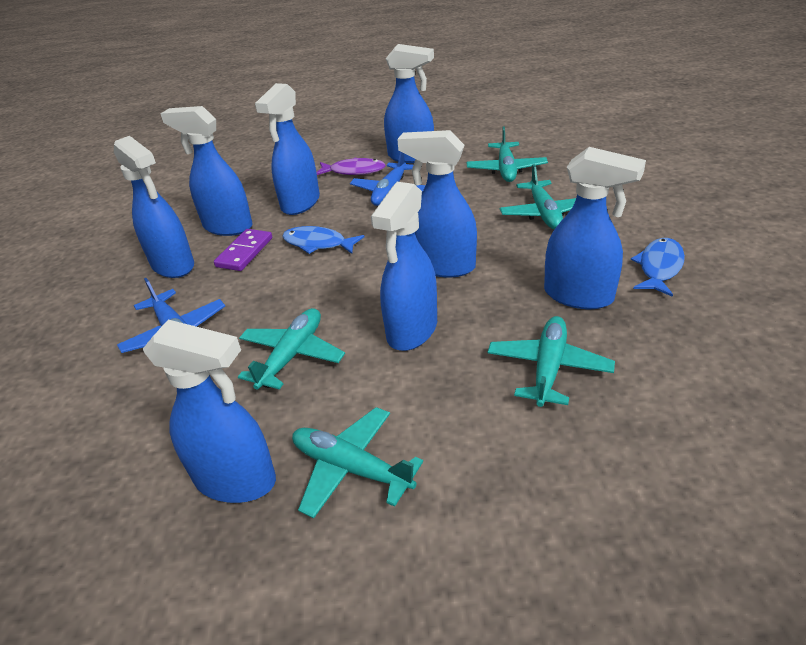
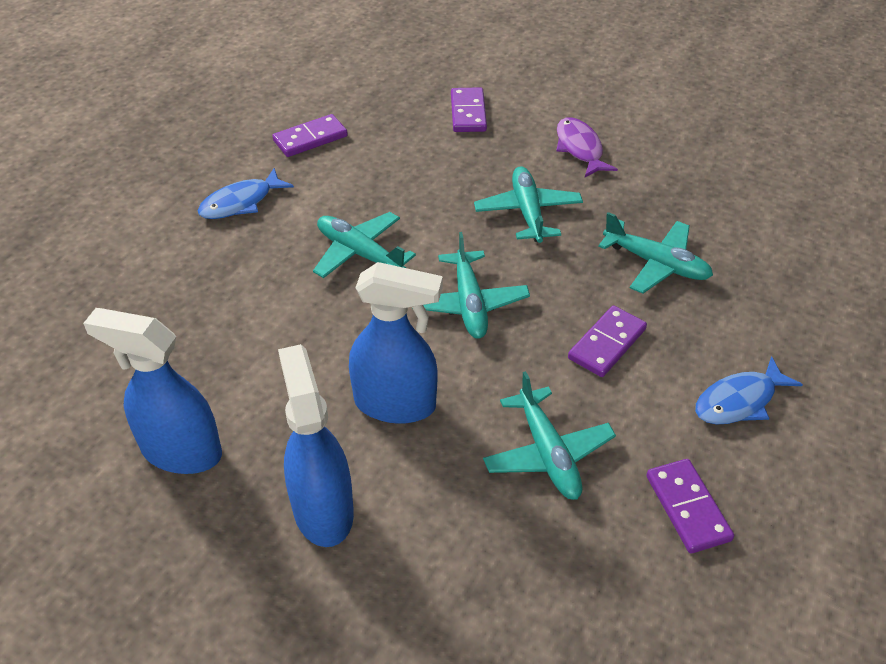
blue plane: [117,278,225,353] [350,151,426,206] = 2 -> none = 0
blue spray bottle: [114,136,194,278] [143,319,276,503] [161,106,252,236] [255,83,320,215] [371,182,437,351] [384,44,434,163] [397,130,477,277] [544,147,646,309] = 8 -> [83,308,222,474] [278,344,354,547] [349,262,443,424] = 3
purple domino: [214,229,272,271] = 1 -> [273,114,348,157] [451,87,487,132] [568,306,647,377] [646,459,734,554] = 4

